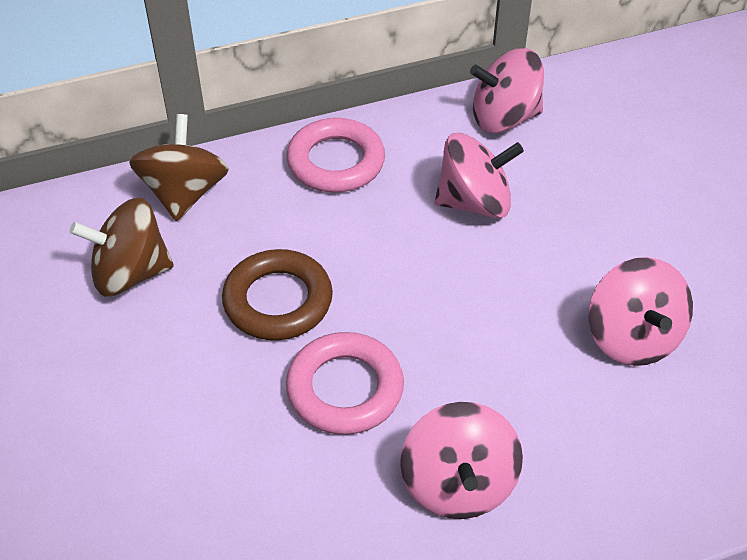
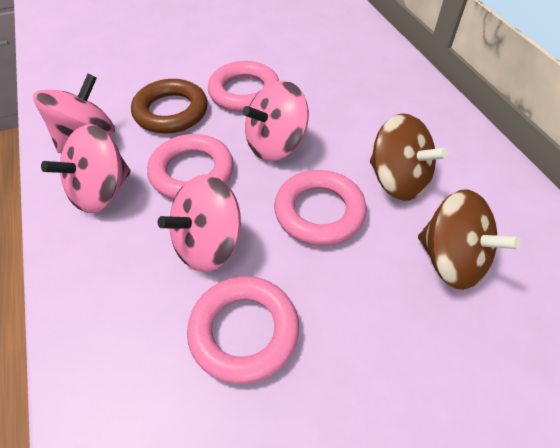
pink ring: [286,332,404,435] [287,118,385,193] = 2 -> [147,134,234,199] [187,276,299,384] [208,61,279,112] [274,170,367,246] = 4

